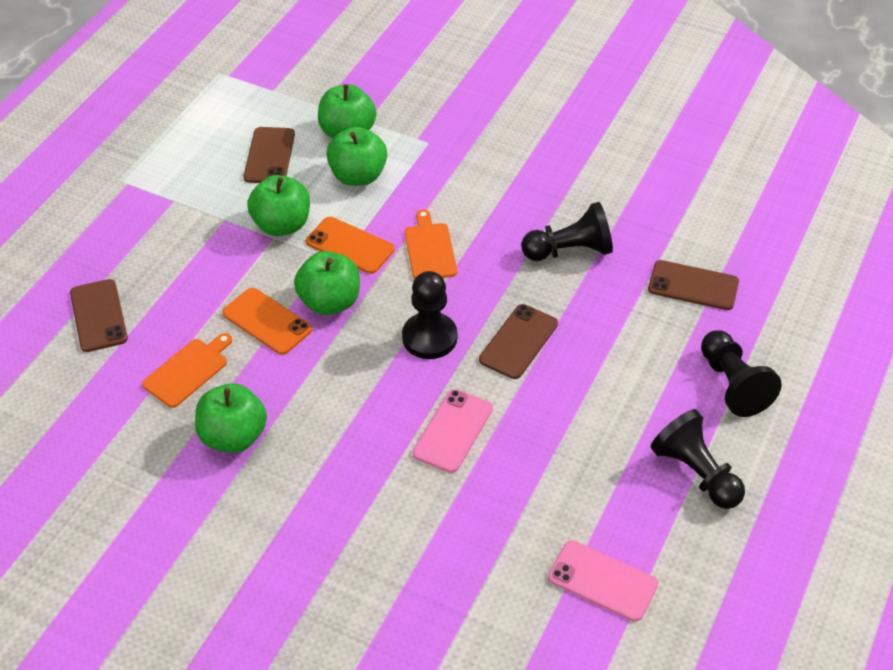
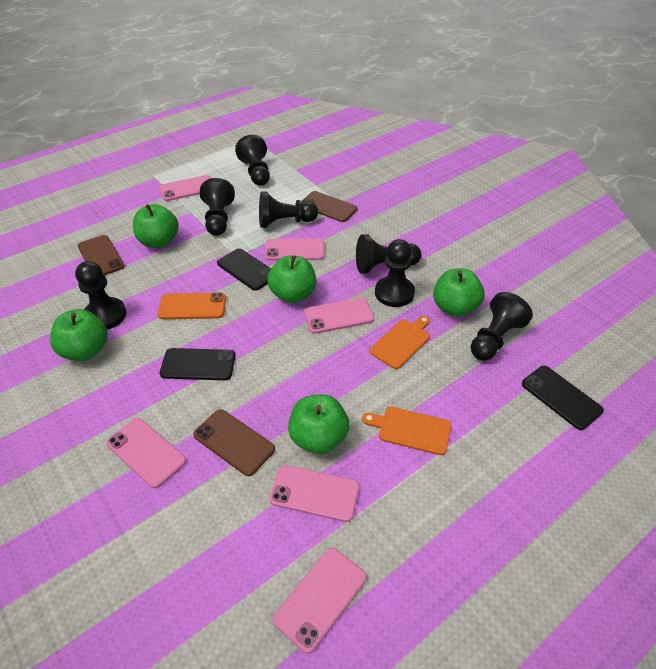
black pawn: [402,271,457,359] [521,202,613,261] [650,409,745,509] [701,330,782,417] = 4 -> [75,261,127,330] [200,178,235,236] [235,135,270,186] [259,191,318,228] [356,234,422,273] [375,239,415,307] [471,292,533,361] = 7
black phone: none = 0 -> [160,348,236,380] [217,248,271,291] [522,366,604,430] = 3
brown phone: [70,279,128,352] [244,127,295,183] [479,304,558,379] [648,260,739,310] = 4 -> [78,235,125,275] [193,409,275,476] [301,191,357,222] = 3
orange phone: [222,288,312,355] [306,217,395,274] = 2 -> [158,293,226,319] = 1
pink phone: [413,389,493,473] [548,540,658,622] = 2 -> [106,418,186,488] [159,175,211,201] [265,238,324,260] [269,465,360,522] [272,548,367,654] [304,298,374,334] = 6

